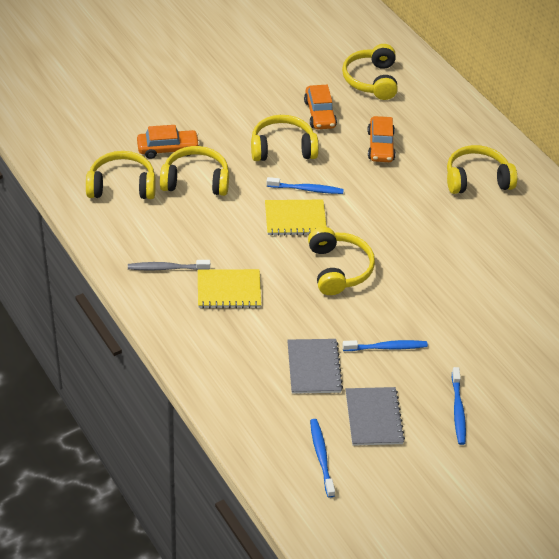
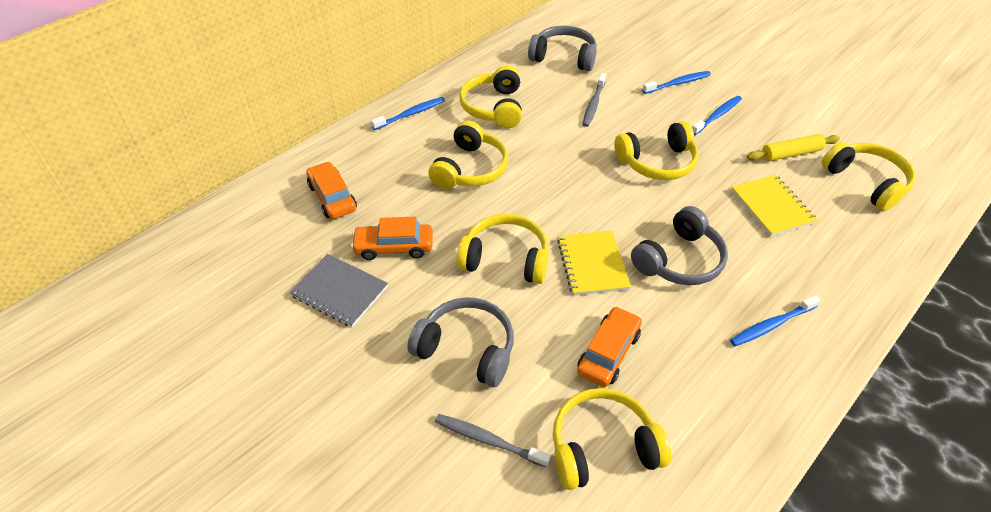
grey headphones: none = 0 -> [407,297,514,387] [528,26,597,71] [631,206,728,285] = 3
grey notebook: [287,339,343,394] [346,387,405,446] = 2 -> [290,254,388,327] = 1
grey toothbrush: [128,260,210,270] = 1 -> [435,414,551,468] [582,73,606,127] = 2
yellow rolling pin: none = 0 -> [747,134,840,161] = 1

